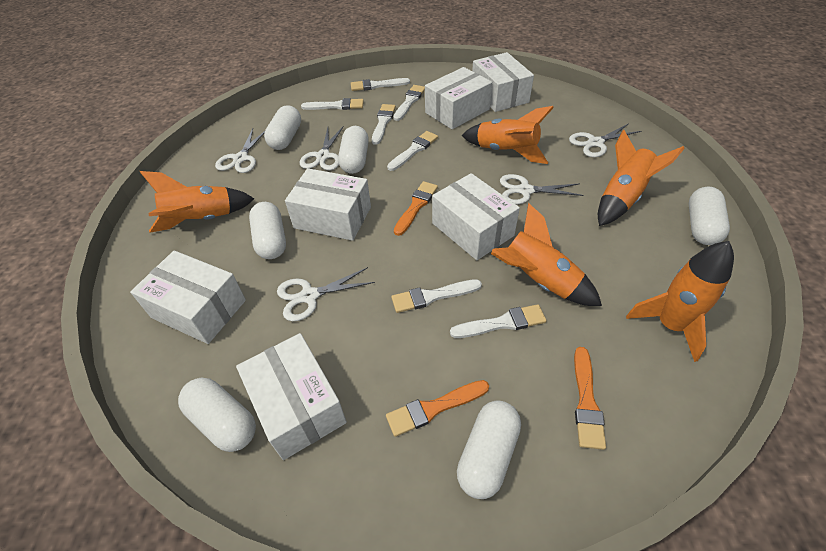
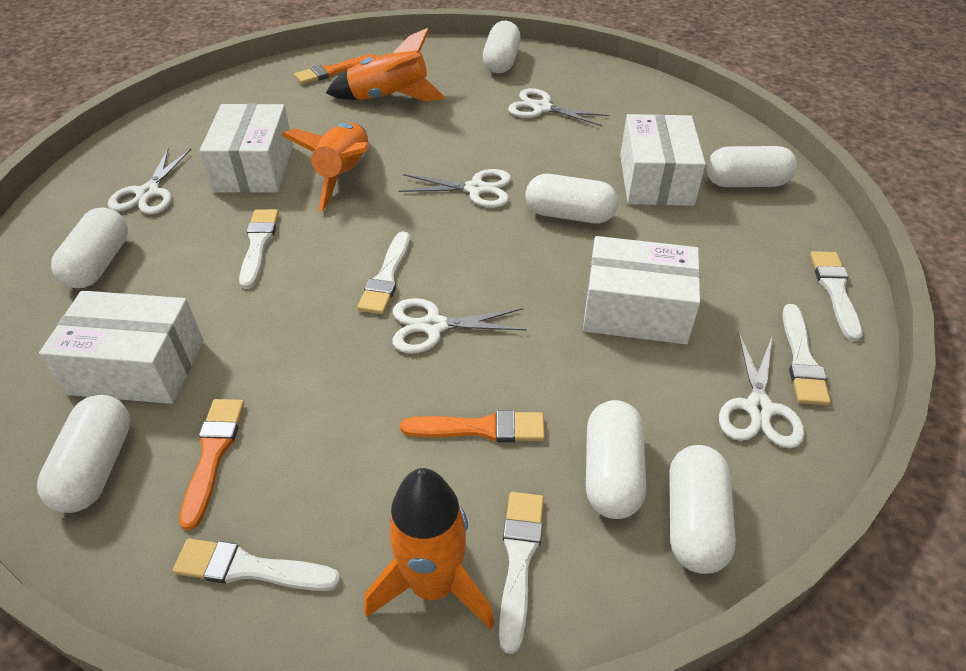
orange rocket: [140,171,254,233] [462,106,554,164] [491,203,602,306] [598,130,685,226] [626,241,734,362] = 5 -> [281,123,370,211] [326,28,446,102] [364,468,494,629] = 3
white box: [130,250,246,344] [236,333,347,460] [285,168,371,241] [425,67,492,129] [432,173,520,260] [472,52,534,112] = 6 -> [39,291,204,404] [200,104,293,193] [583,236,700,344] [620,114,706,206] = 4
white brush: [301,98,364,110] [351,78,410,91] [372,104,396,145] [387,131,438,171] [391,279,482,313] [393,85,425,121] [450,304,547,338] = 7 -> [173,538,341,591] [239,209,279,289] [357,231,410,314] [499,492,544,654] [782,304,831,405] [810,251,863,341] = 6
white capsule: [178,378,256,452] [249,202,286,259] [264,105,301,150] [338,126,369,174] [457,400,521,499] [689,187,730,245] = 6 -> [37,395,130,513] [51,207,128,288] [483,21,521,73] [525,174,618,223] [586,400,646,519] [669,445,736,574] [706,146,797,187] = 7

